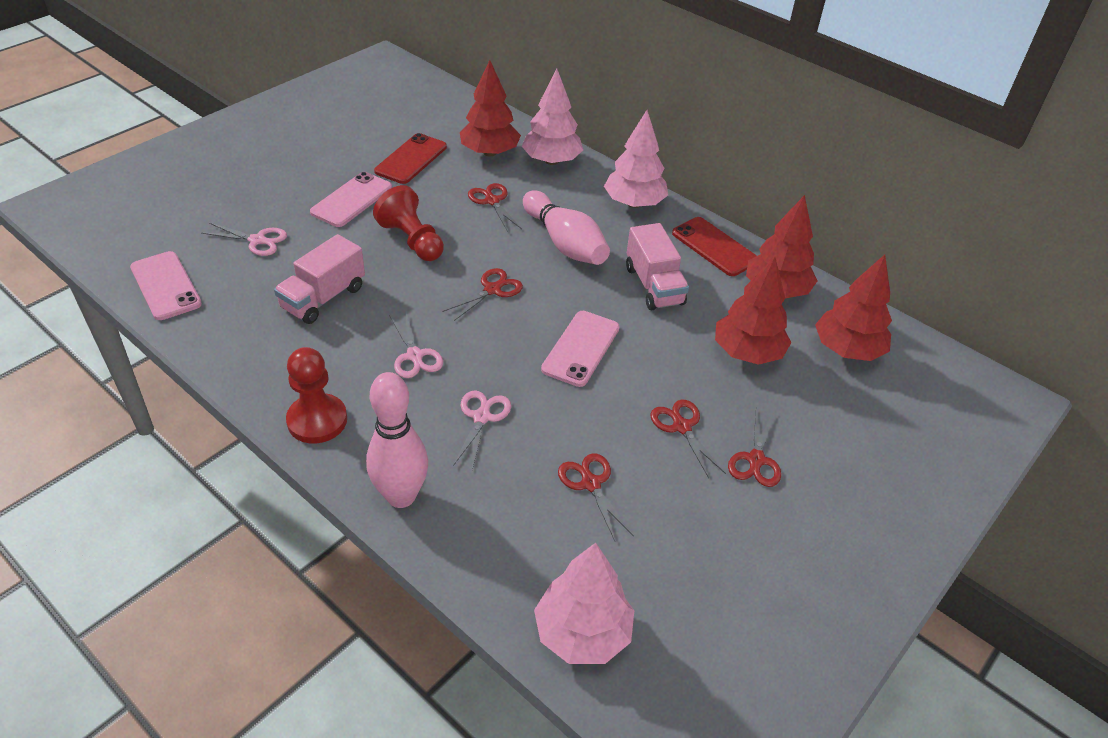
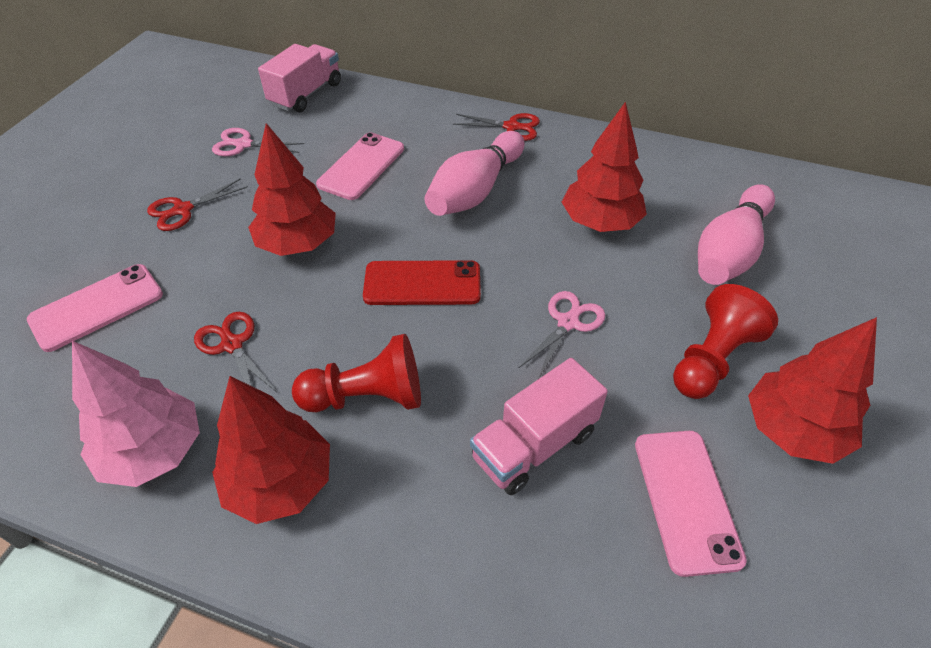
pink scissors: [201,223,287,256] [389,312,443,378] [453,390,511,470] = 3 -> [212,128,304,156] [519,291,605,379] = 2
pink tree: [522,69,583,165] [534,543,634,664] [604,110,668,208] = 3 -> [72,341,200,487] = 1
red phone: [374,133,447,184] [672,217,757,276] = 2 -> [363,260,481,305] = 1
red scissors: [442,268,523,321] [468,183,522,232] [558,453,634,541] [650,400,726,478] [728,408,781,487] = 5 -> [147,178,248,231] [194,312,277,392] [453,113,540,141] = 3

